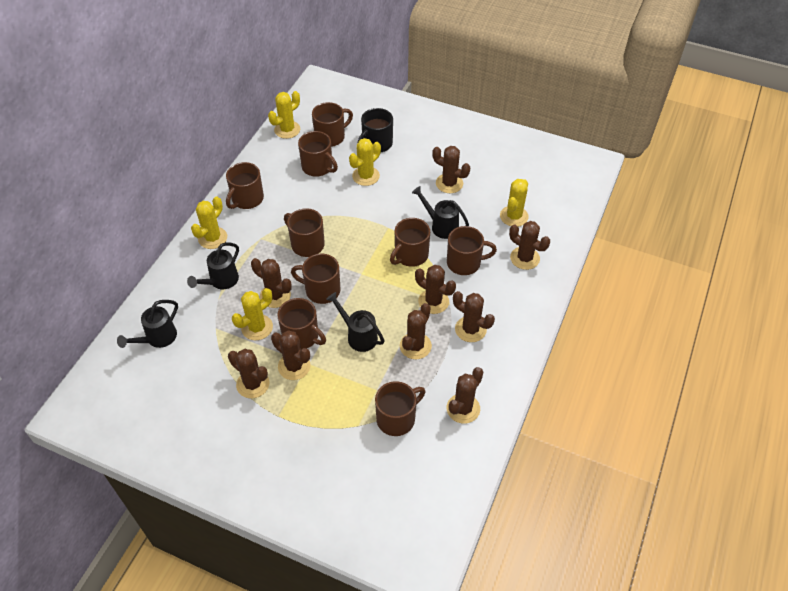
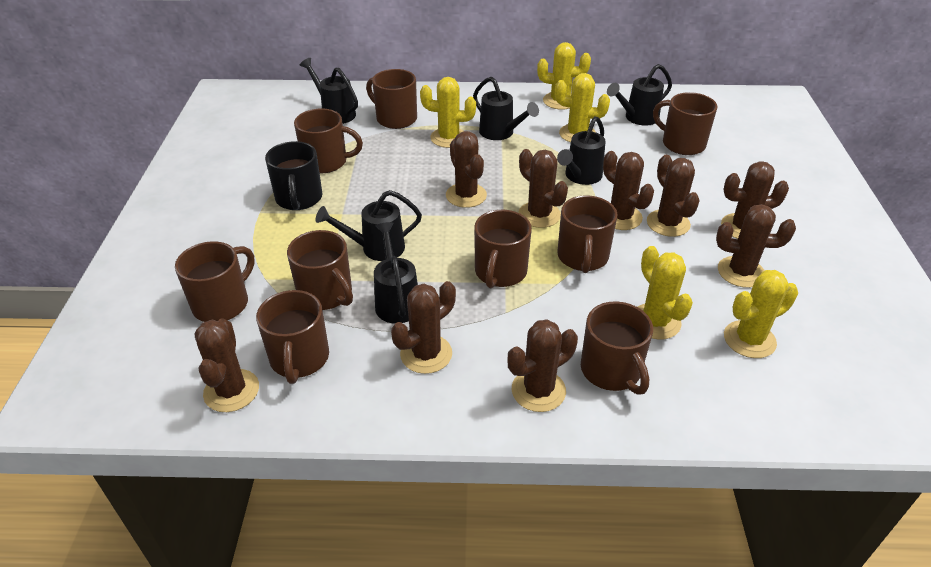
black watering can: [117,300,178,348] [187,242,239,289] [326,292,385,352] [412,186,469,239] = 4 -> [300,58,358,124] [316,190,422,261] [374,222,418,324] [473,77,539,140] [557,116,606,185] [607,64,672,126] = 6

